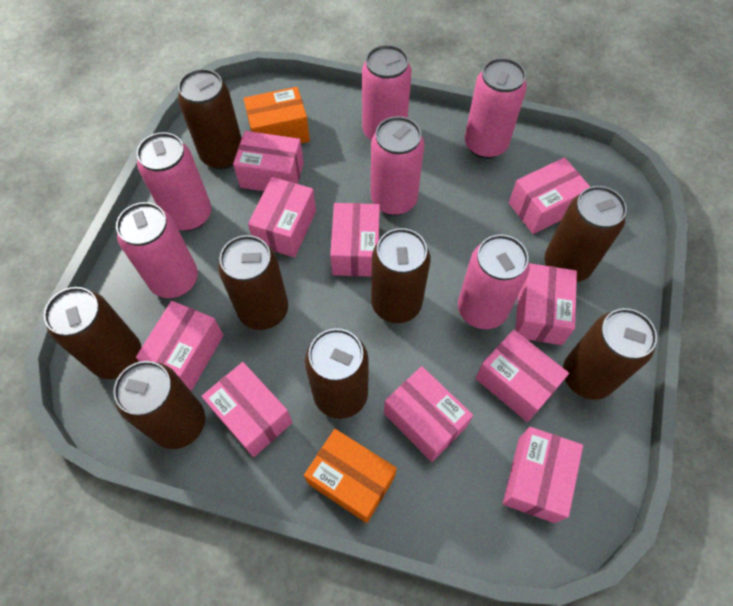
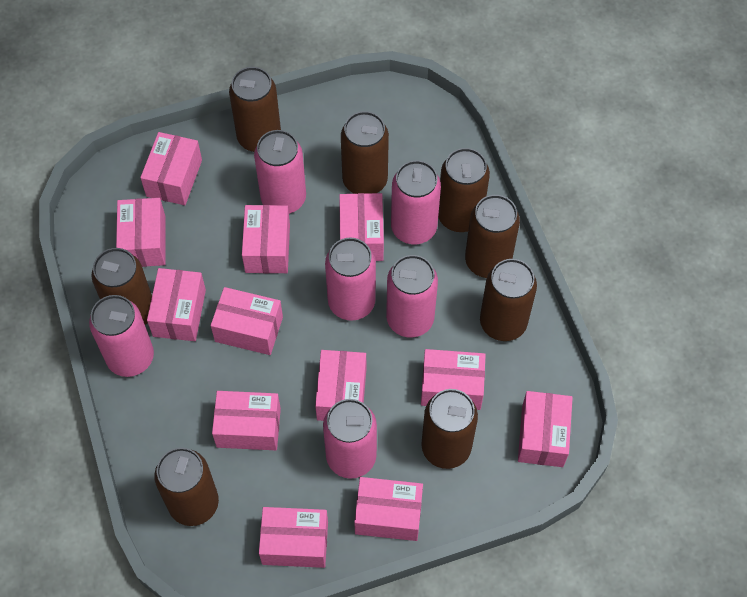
orange box: [243,87,310,144] [304,429,397,523] = 2 -> none = 0
pink box: [136,301,223,391] [201,362,293,457] [233,131,304,191] [248,177,316,257] [330,203,380,277] [384,366,473,462] [475,330,569,422] [503,427,583,523] [509,157,590,234] [515,263,577,345] = 10 -> [116,198,166,267] [140,132,202,205] [147,268,206,341] [211,287,283,355] [212,391,281,450] [242,205,290,273] [259,507,328,568] [315,350,366,421] [339,193,384,261] [354,477,423,541] [421,349,486,410] [518,391,573,467] = 12

